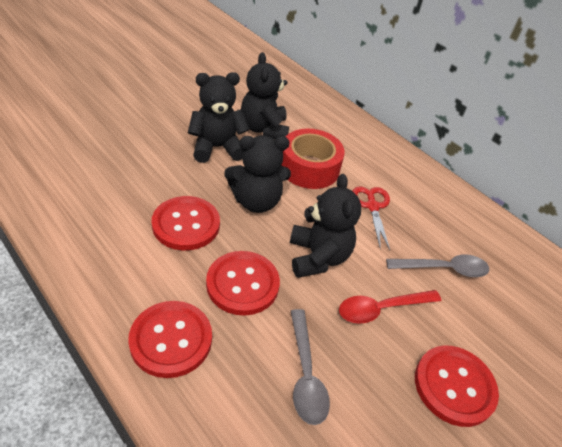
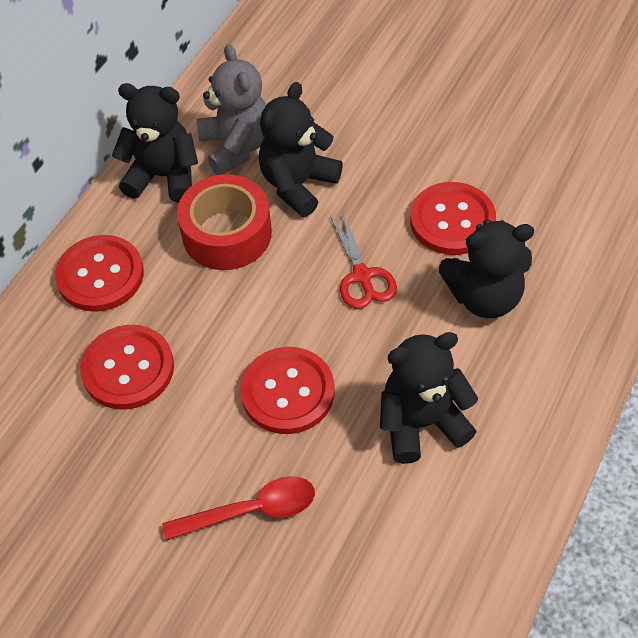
grey spoon: [291,309,330,425] [386,254,489,277] = 2 -> none = 0
grey teddy bear: none = 0 -> [197,44,267,175] = 1

